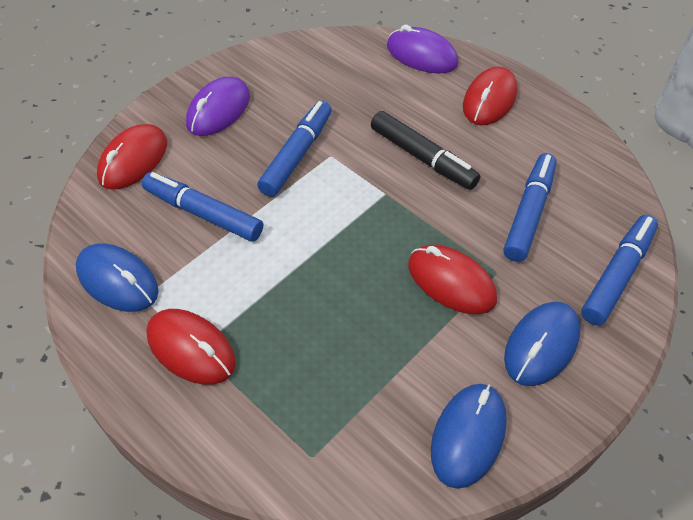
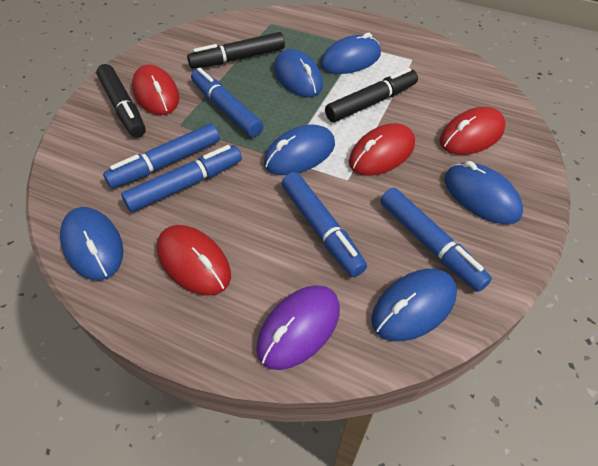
black marker: [371,111,480,190] = 1 -> [96,64,146,138] [187,32,285,69] [325,68,418,122] = 3
blue marker: [142,172,263,242] [257,100,332,197] [503,153,557,262] [581,215,658,325] = 4 -> [103,124,220,189] [121,145,242,212] [191,68,264,137] [282,172,367,277] [380,188,492,292] = 5
blue mouse: [76,243,159,312] [431,384,507,489] [504,302,581,386] = 3 -> [60,207,123,281] [264,125,335,175] [274,49,323,97] [320,33,381,74] [371,269,457,341] [444,161,523,224] = 6
purple mouse: [186,77,250,136] [387,25,458,73] = 2 -> [256,285,340,370] = 1

